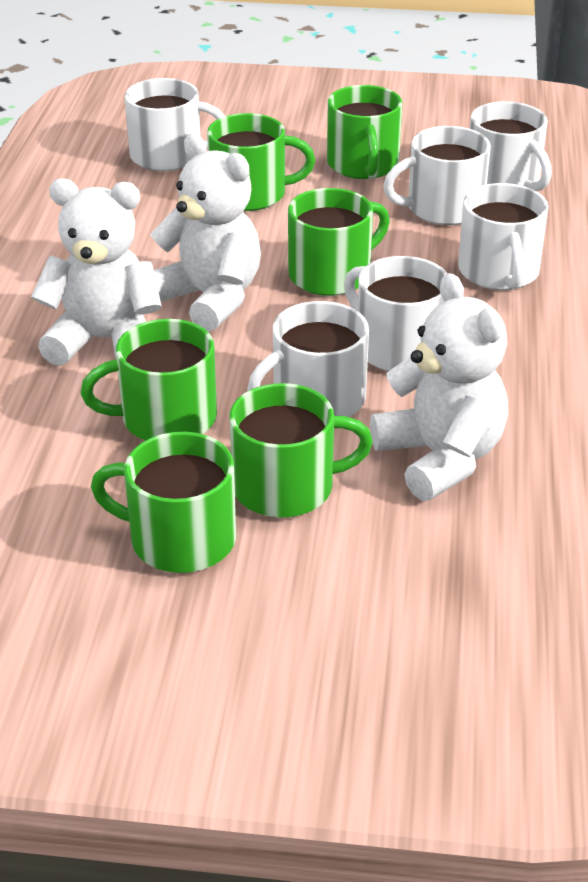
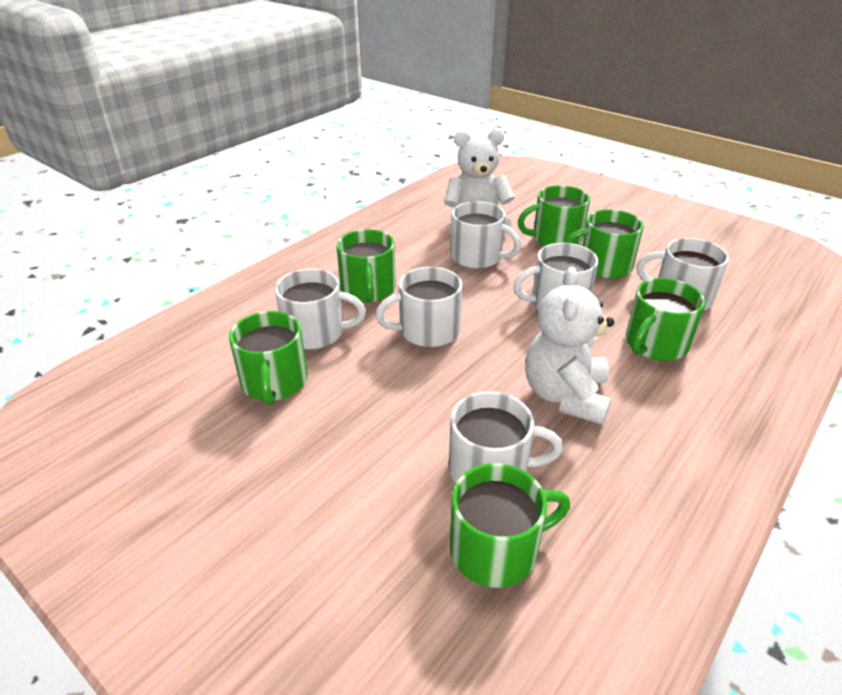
white teddy bear: [31,178,162,366] [150,134,261,332] [370,273,508,501] = 3 -> [444,129,515,235] [525,267,614,425] = 2

